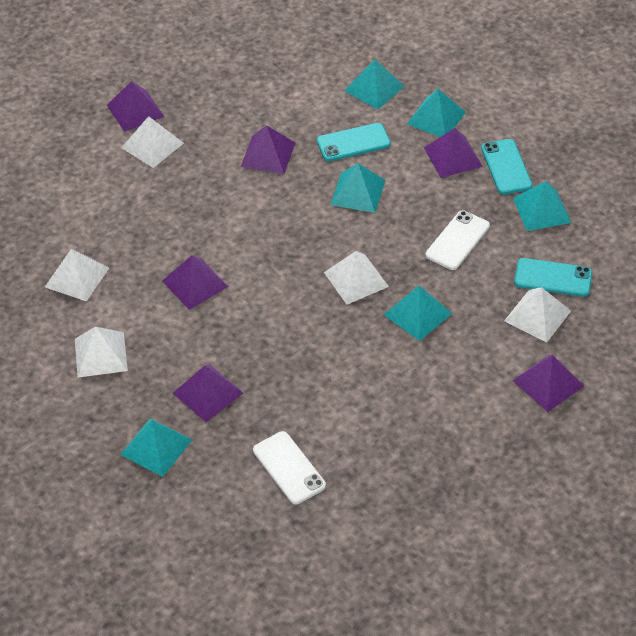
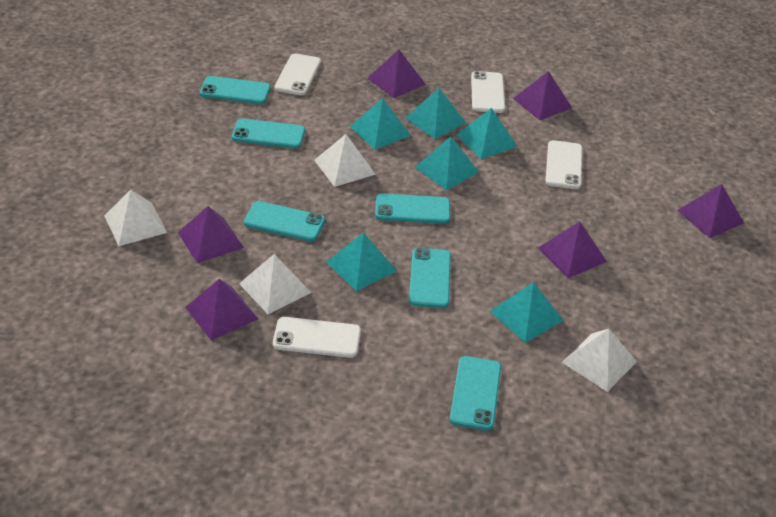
turquoise phone: [317,123,391,161] [481,139,532,194] [514,258,592,297] = 3 -> [200,76,271,104] [232,118,305,148] [244,201,325,242] [375,193,450,224] [409,248,451,308] [450,356,501,431] = 6
white phone: [253,431,326,504] [426,211,490,270] = 2 -> [273,317,361,358] [275,53,321,95] [471,71,505,113] [546,140,582,189] = 4
white pyramid: [45,249,109,302] [75,327,128,378] [121,116,184,168] [324,251,389,305] [504,287,571,343] = 5 -> [104,190,167,246] [239,254,311,314] [314,134,376,187] [562,329,637,392] = 4

